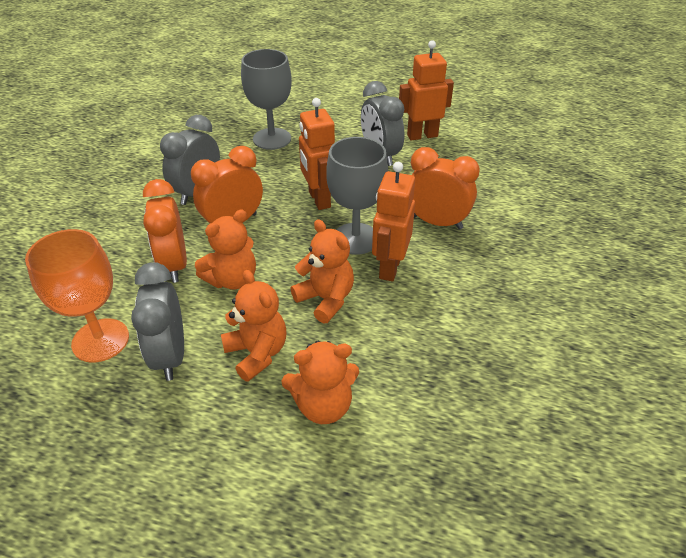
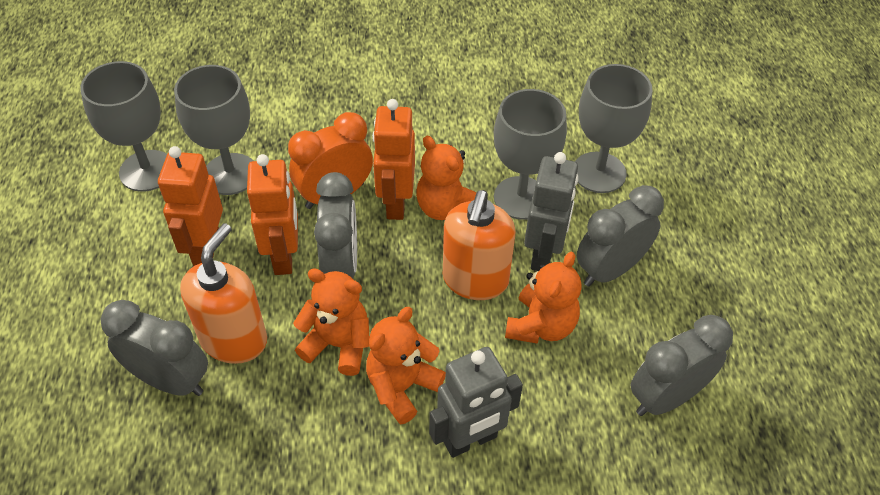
grey clock: [131,262,184,381] [160,115,220,205] [361,81,405,166] = 3 -> [100,300,208,396] [314,172,357,278] [577,185,664,287] [631,315,733,416] = 4
grey goblet: [241,49,292,150] [326,137,388,255] = 2 -> [80,61,167,192] [174,65,253,195] [494,89,567,220] [575,64,652,193] = 4
grey robot: none = 0 -> [429,347,523,458] [524,152,579,271] = 2
orange clock: [143,179,187,283] [191,146,263,223] [411,147,480,230] = 3 -> [288,112,373,209] = 1
orange goblet: [25,229,129,363] = 1 -> none = 0
orange soap dispenser: none = 0 -> [180,223,267,364] [443,190,516,300] = 2

